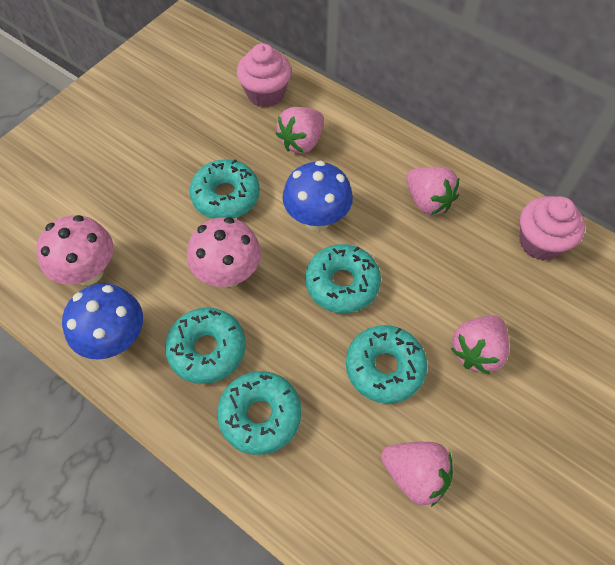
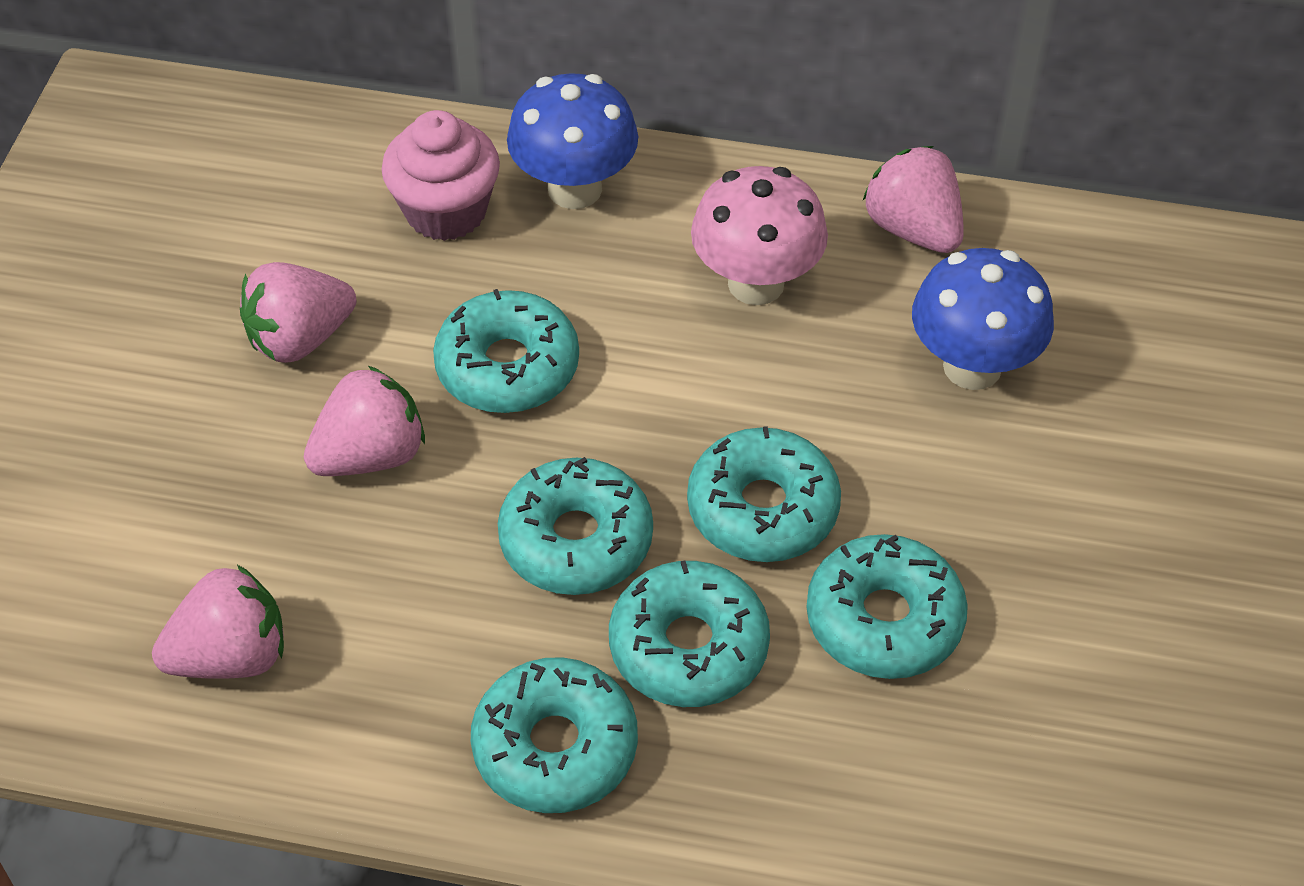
pink cupcake: [237,43,292,107] [519,196,585,261] = 2 -> [381,110,500,241] = 1
pink mushroom: [36,215,113,285] [187,217,261,287] = 2 -> [691,166,828,305] = 1
turquoise donut: [165,308,246,384] [190,159,260,219] [217,371,301,455] [306,244,381,313] [346,325,427,404] = 5 -> [433,289,579,413] [471,657,638,813] [498,457,653,595] [609,561,770,707] [687,426,841,562] [806,534,968,679] = 6

